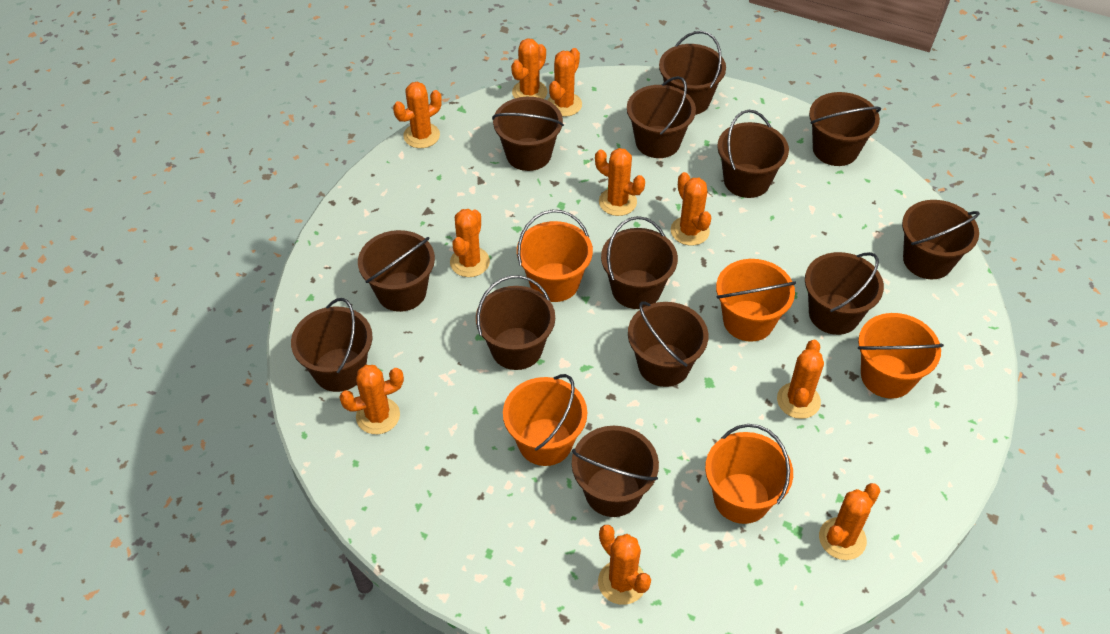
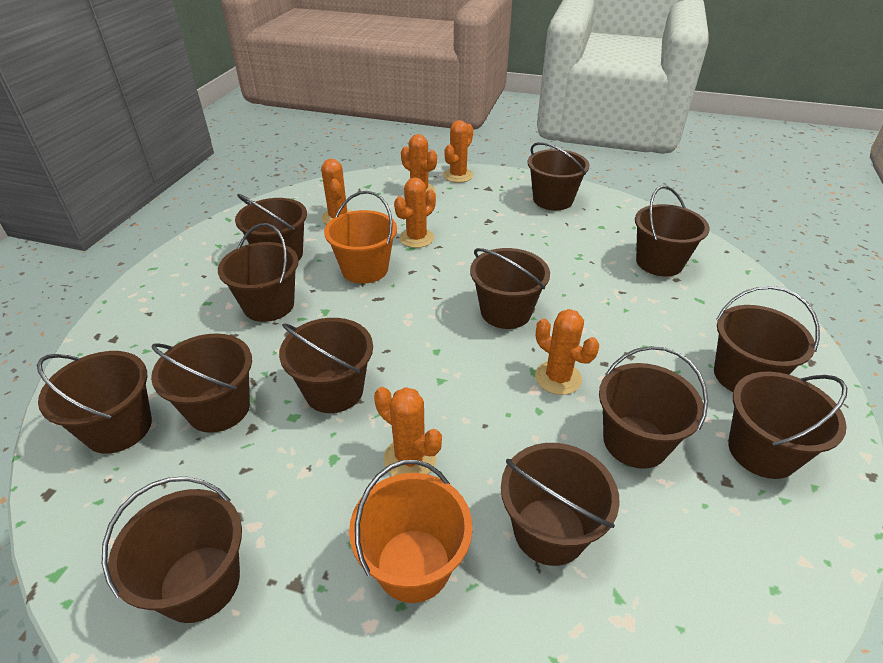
orange bucket: [503,374,587,466] [517,210,593,302] [705,424,793,524] [716,259,796,342] [858,313,944,399] = 5 -> [324,191,397,284] [349,460,473,603] = 2
orange cactus: [339,365,404,434] [393,82,442,148] [450,209,490,277] [511,38,547,99] [547,48,582,117] [595,148,645,216] [598,525,651,605] [671,172,711,246] [777,340,824,419] [819,483,880,560] = 10 -> [321,159,351,225] [374,387,442,476] [394,178,436,248] [401,134,437,193] [443,120,473,183] [535,309,599,395] = 6

